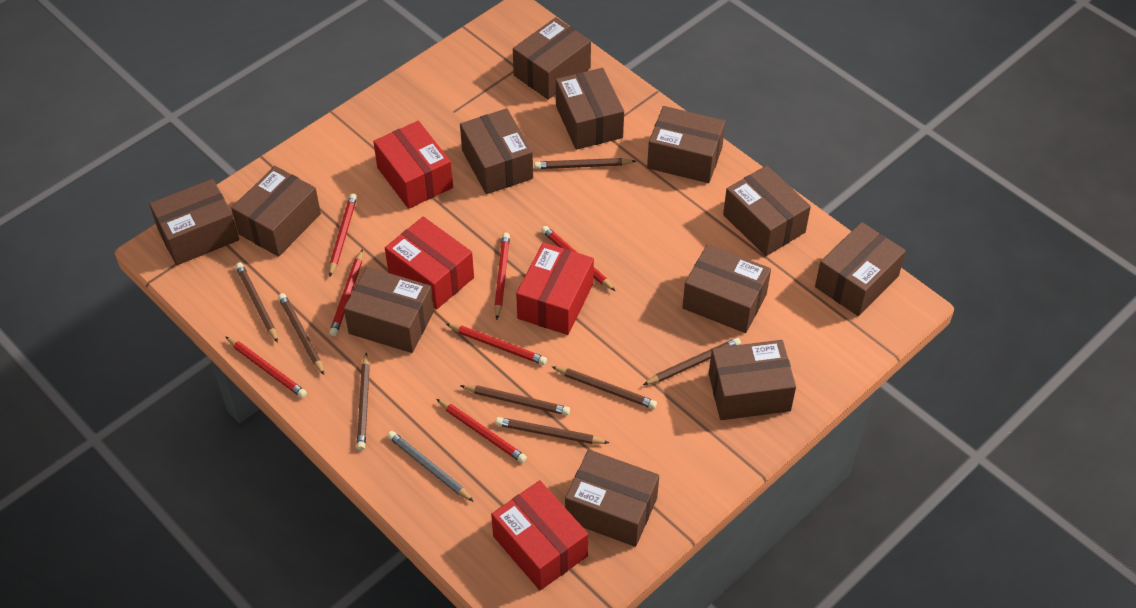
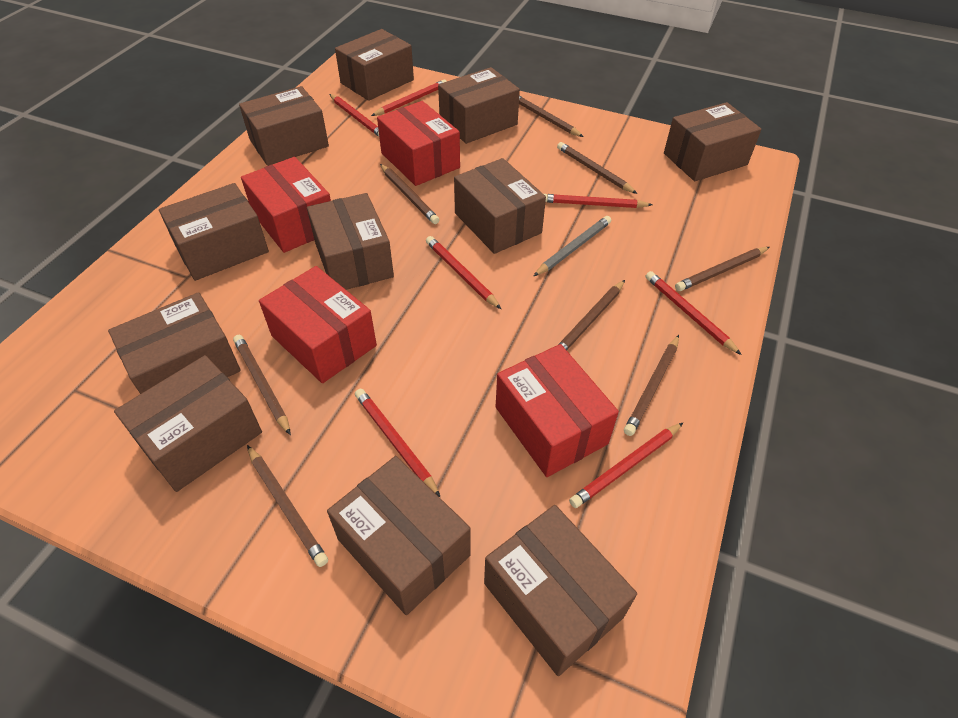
brown box: [149,179,239,265] [231,166,321,257] [344,267,434,353] [460,108,533,194] [513,17,591,100] [556,68,624,150] [565,450,659,547] [647,106,725,183] [682,244,771,333] [709,340,796,420] [723,165,811,256] [815,222,906,316] = 12 -> [108,292,241,394] [114,355,262,492] [159,183,269,281] [239,86,329,166] [307,193,394,290] [327,456,470,615] [335,29,414,101] [438,67,520,144] [454,158,546,254] [484,505,637,676] [664,102,761,181] = 11

